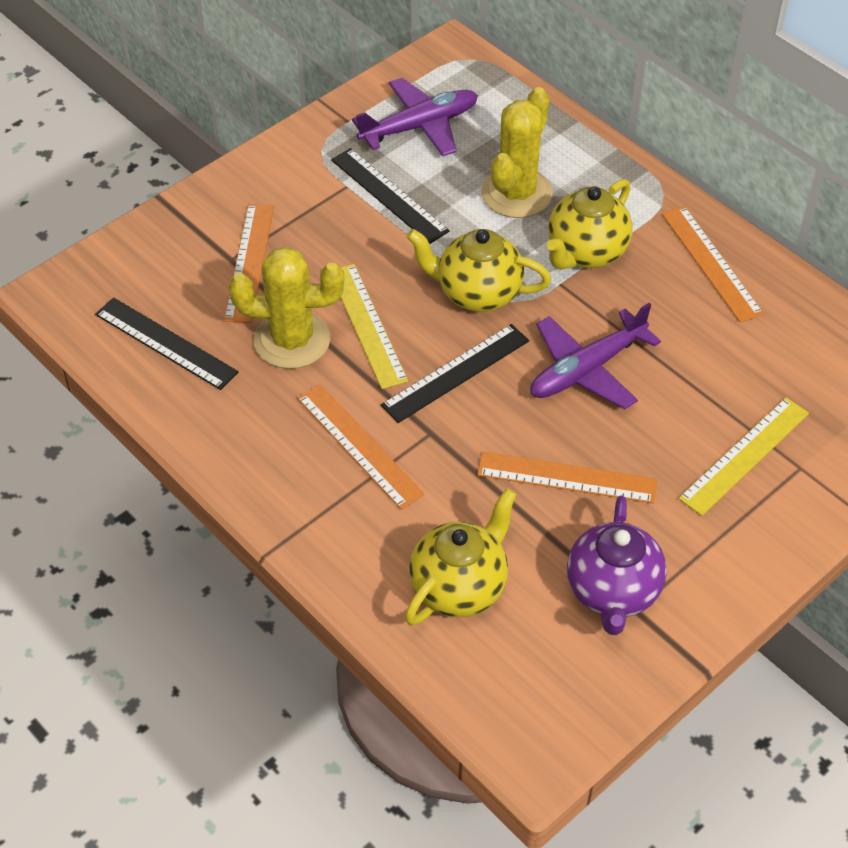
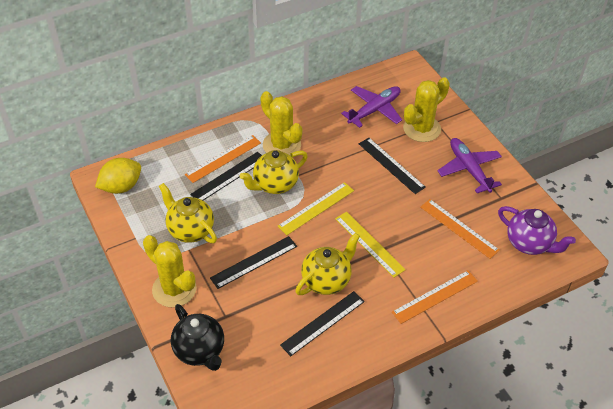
black ruler: [95,297,239,390] [331,148,450,244] [381,324,529,423] = 3 -> [190,152,262,200] [210,236,297,289] [280,291,365,356] [359,138,426,194] = 4
black teapot: none = 0 -> [171,304,224,371] = 1
orange ruler: [224,204,274,323] [297,384,425,510] [477,451,657,503] [662,206,764,323] = 4 -> [185,135,261,183] [392,270,478,324] [421,199,500,259] = 3
yellow cactus: [229,246,344,369] [481,87,553,218] = 2 -> [143,235,197,307] [260,91,303,156] [403,77,450,142] = 3
yellow lemon: none = 0 -> [95,158,141,194] = 1

